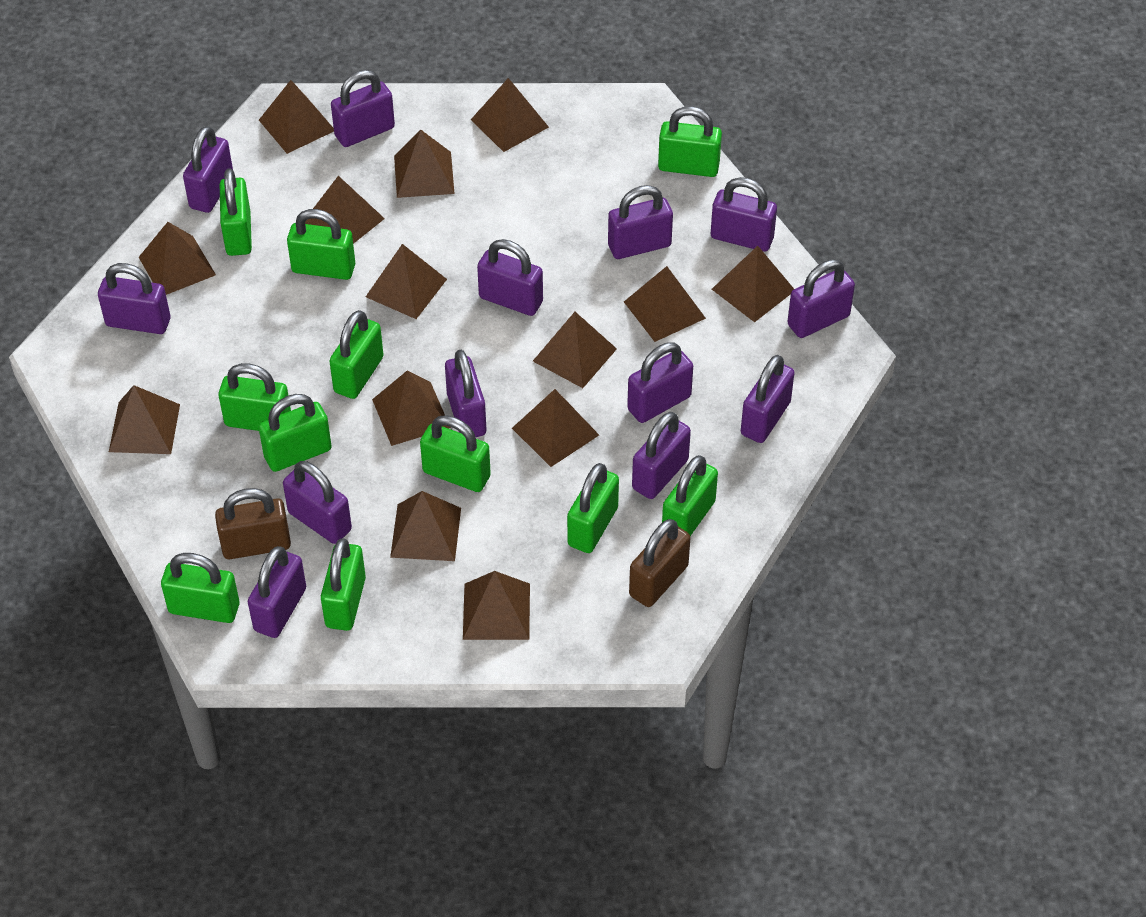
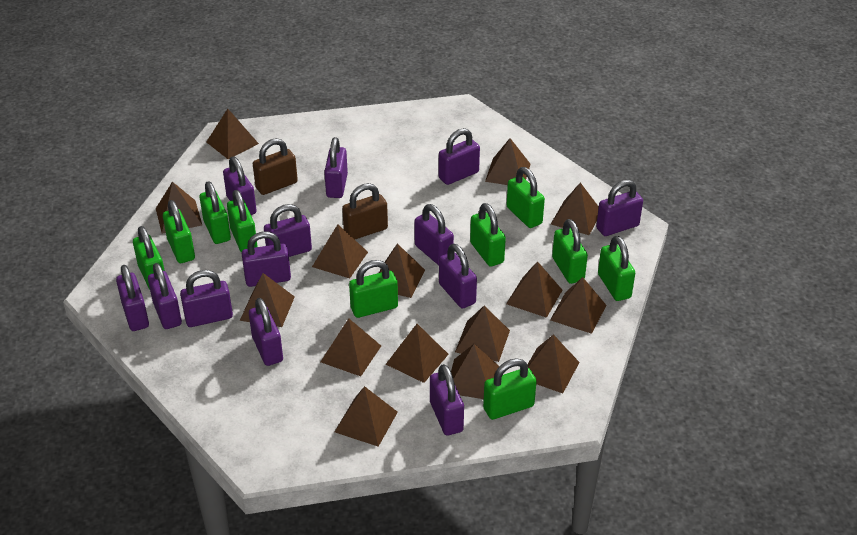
brown pyramid: [109,385,180,454] [139,222,216,295] [259,80,334,154] [305,176,385,244] [366,244,447,319] [372,371,451,446] [390,491,461,561] [394,130,455,198] [463,571,530,640] [471,78,549,152] [512,389,599,467] [533,312,617,388] [624,266,706,342] [712,246,794,322] = 14 -> [156,182,202,234] [206,109,259,159] [240,273,295,327] [312,224,368,278] [321,319,381,376] [335,386,398,447] [379,244,425,298] [386,324,449,383] [451,344,499,399] [455,306,510,362] [485,138,531,185] [506,261,562,318] [527,334,580,393] [550,277,606,334] [551,183,599,235] = 15
green padlock: [161,553,240,623] [218,363,291,431] [220,168,252,256] [259,394,332,472] [287,209,355,280] [321,538,366,631] [329,310,384,399] [420,415,491,492] [567,463,619,553] [658,106,722,177] [662,455,718,536] = 11 -> [133,226,165,289] [163,200,195,263] [199,181,231,244] [227,190,257,252] [349,260,398,318] [470,203,506,267] [483,358,537,420] [507,167,545,228] [552,219,588,284] [598,236,635,301] = 10

